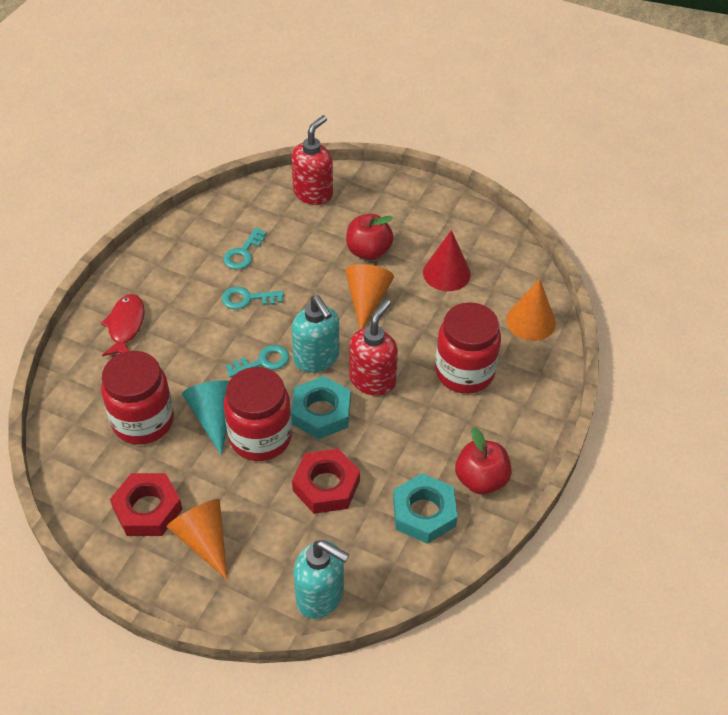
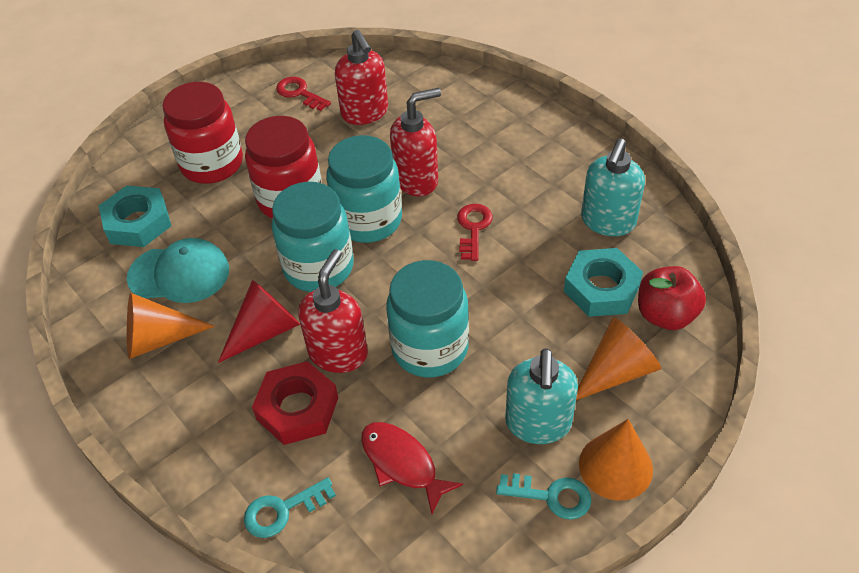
red apple: [346,214,394,260] [455,427,512,494] = 2 -> [638,266,706,330] = 1
red jar: [101,351,174,445] [224,367,292,461] [435,302,501,394] = 3 -> [162,82,243,184] [245,116,322,219] = 2
red key: none = 0 -> [276,77,331,111] [457,204,493,261] = 2
red nut: [110,473,182,536] [292,449,360,514] = 2 -> [252,361,338,445] = 1
red soap dispenser: [291,115,333,205] [349,299,398,396] = 2 -> [298,249,368,373] [335,30,388,125] [390,88,441,196] = 3
turquoise cap: none = 0 -> [127,238,229,303] = 1
turquoise cone: [182,380,229,455] = 1 -> none = 0
turquoise jar: none = 0 -> [272,182,354,292] [326,135,402,243] [386,260,469,377] = 3
turquoise key: [222,287,284,309] [223,228,267,270] [226,345,289,378] = 3 -> [244,477,336,538] [496,473,592,520] = 2

